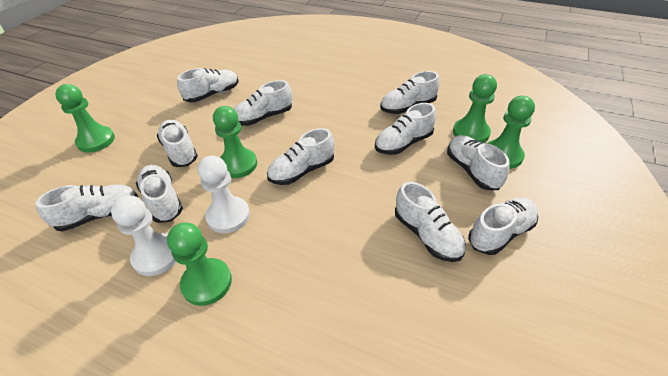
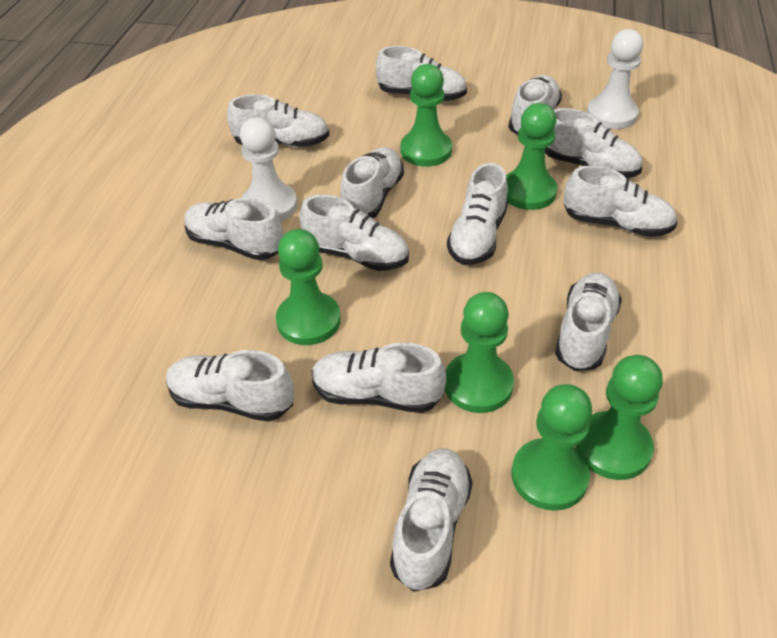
green pawn: [55,84,115,153] [167,223,232,306] [213,106,257,178] [453,74,497,142] [487,96,535,169] = 5 -> [276,229,341,345] [400,64,452,166] [445,292,514,413] [506,103,557,210] [512,384,592,511] [576,355,663,480] = 6
white shoe: [35,184,138,231] [136,165,183,223] [157,120,198,167] [177,68,239,102] [234,80,292,126] [267,128,334,185] [375,103,436,155] [380,71,440,114] [395,182,466,262] [447,135,510,190] [468,197,538,255] = 11 -> [166,350,294,422] [184,198,283,260] [227,94,329,147] [299,195,409,271] [312,342,446,413] [340,147,404,218] [376,46,467,101] [390,449,473,592] [447,163,508,265] [508,75,562,135] [545,108,642,178] [555,272,622,371] [564,166,677,237] = 13

